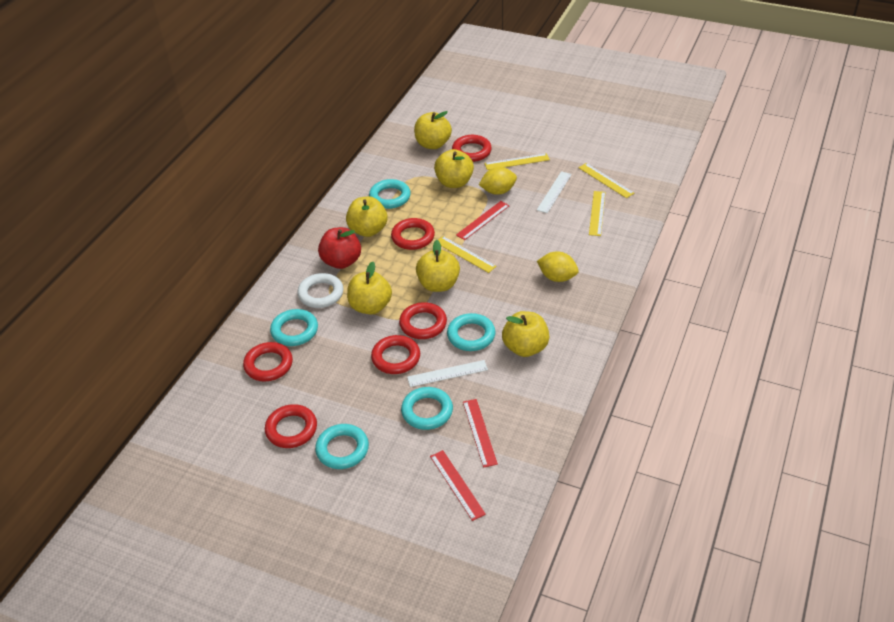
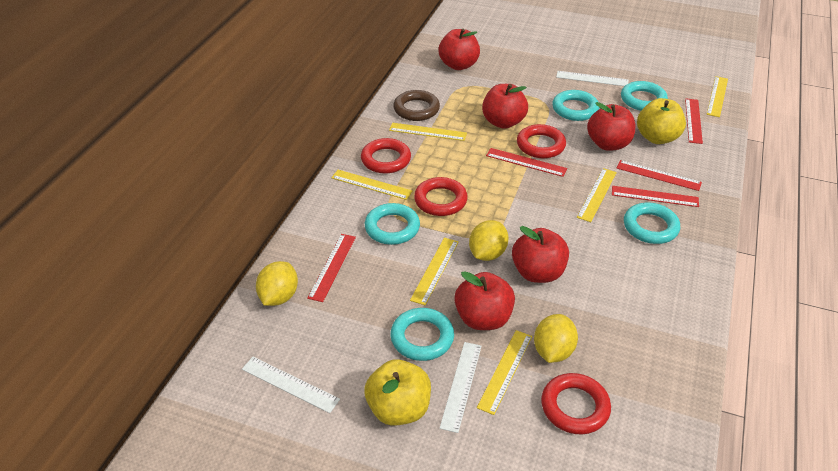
brown ring: none = 0 -> [393,90,440,121] = 1
red apple: [318,227,361,269] = 1 -> [439,29,480,70] [454,271,515,330] [482,84,528,129] [512,226,569,283] [587,102,635,151] = 5
red ring: [243,342,293,381] [265,404,317,448] [371,335,420,374] [391,218,435,250] [399,302,447,339] [452,135,492,162] = 6 -> [361,138,411,173] [414,177,468,216] [517,124,566,158] [541,373,611,434] = 4
red ruler: [430,450,486,521] [456,201,510,240] [463,399,498,468] = 3 -> [307,234,356,302] [486,148,567,177] [612,186,699,207] [617,160,702,191] [685,98,703,144] = 5
white ring: [297,273,343,308] = 1 -> none = 0
white ruler: [407,360,488,387] [537,171,572,213] = 2 -> [242,357,340,413] [439,342,482,433] [556,71,628,86] = 3
yellow apple: [346,196,387,237] [347,262,392,315] [414,111,452,149] [416,240,460,292] [434,149,474,188] [502,311,549,357] = 6 -> [364,359,431,426] [637,98,686,144] = 2
yellow lemon: [479,167,517,195] [537,252,579,282] = 2 -> [256,261,298,306] [469,220,509,261] [534,314,578,363] = 3
yellow ruler: [438,236,497,273] [484,153,550,170] [578,163,634,198] [589,191,605,236] = 4 -> [331,170,412,200] [389,123,467,141] [410,238,459,305] [477,330,532,415] [577,168,617,222] [707,76,728,117] = 6

